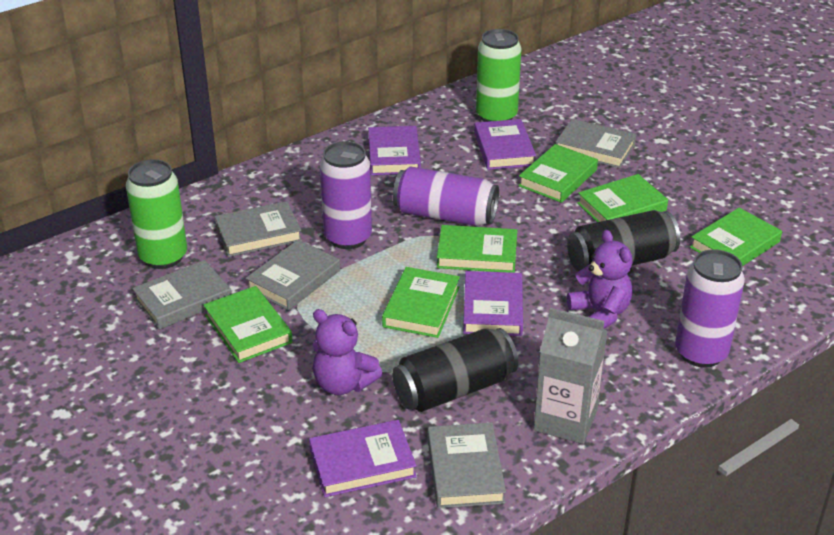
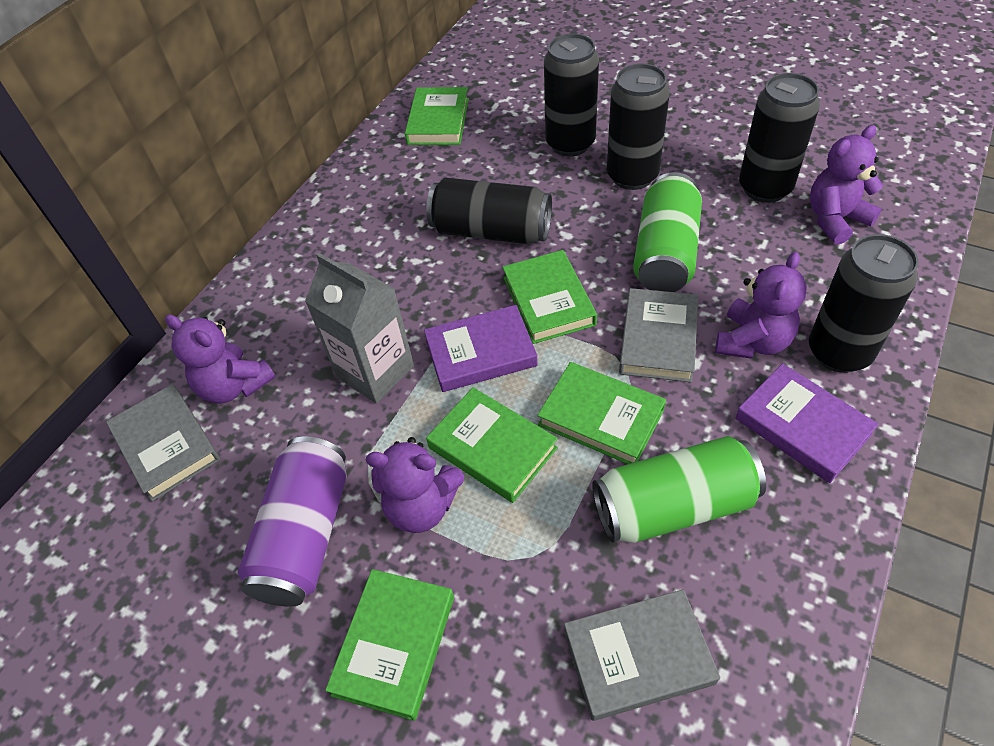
black can: [392,328,518,412] [567,210,680,272] = 2 -> [426,178,552,244] [544,34,599,156] [607,64,670,190] [739,73,820,203] [809,234,919,373] = 5
green book: [203,286,293,363] [382,267,460,338] [437,225,517,273] [518,144,598,203] [577,174,668,222] [690,208,782,266] = 6 -> [325,569,454,721] [405,87,469,145] [426,387,558,503] [502,250,597,344] [537,362,666,464] = 5
grey book: [132,260,231,330] [215,201,302,257] [246,240,340,310] [428,422,506,509] [556,119,636,168] = 5 -> [106,384,220,501] [564,589,720,721] [619,288,698,382] = 3
purple book: [309,420,417,497] [368,126,421,175] [463,271,523,336] [474,119,536,170] = 4 -> [424,305,538,392] [736,363,879,483] = 2
purple can: [320,141,372,249] [393,166,499,226] [675,249,745,368] = 3 -> [237,436,347,607] = 1
purple teddy bear: [313,309,383,395] [567,230,633,329] = 2 -> [165,314,275,404] [366,437,464,533] [715,252,807,359] [810,125,883,244] = 4

